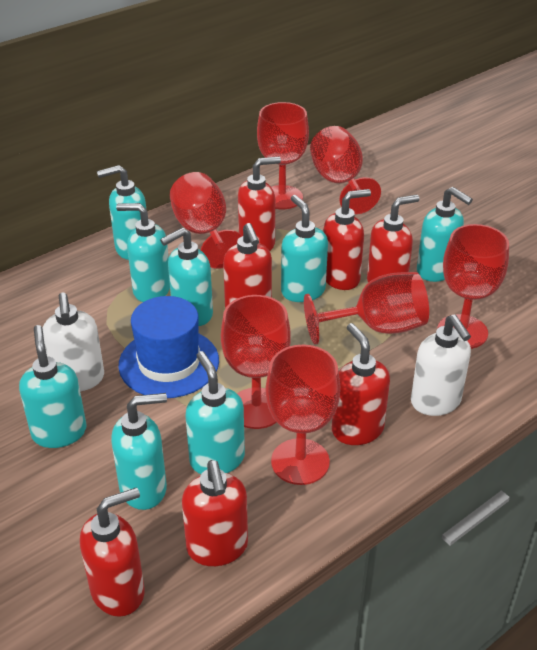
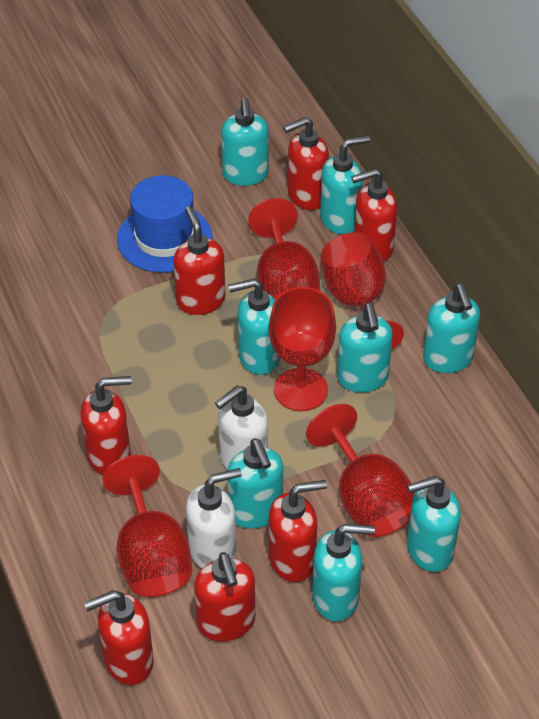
red goblet: [170,172,242,269] [221,295,291,429] [257,102,309,209] [265,345,340,485] [304,272,429,345] [310,126,381,214] [437,224,509,349] = 7 -> [103,455,192,597] [248,198,320,299] [269,287,336,411] [306,404,415,537] [321,233,404,350] = 5

